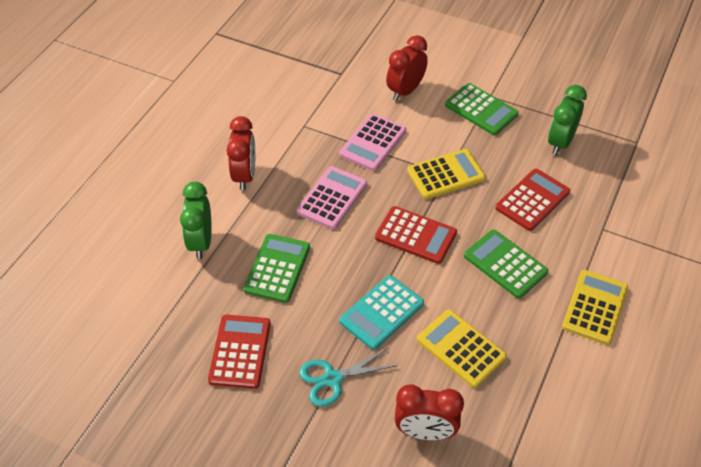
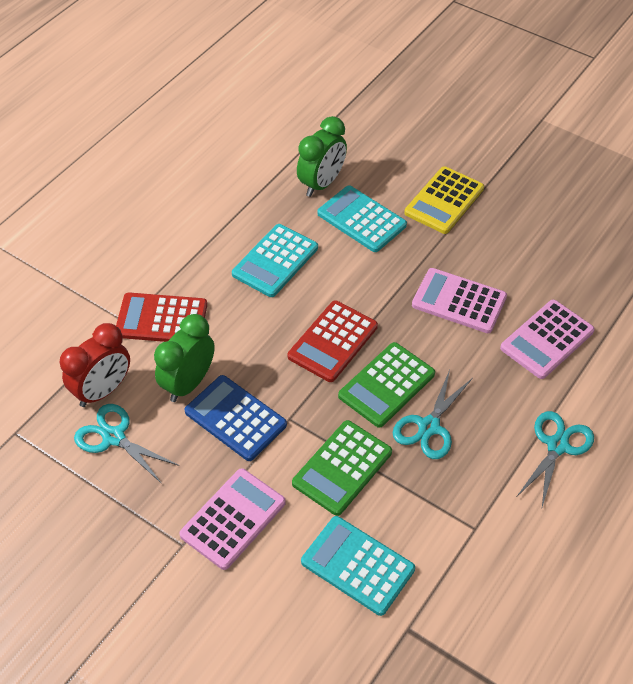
blue calculator: none = 0 -> [184,375,287,461] = 1
green calculator: [243,234,310,303] [445,83,519,135] [464,229,548,298] = 3 -> [292,420,392,516] [338,342,435,428] = 2
pink calculator: [297,166,367,229] [339,114,406,171] = 2 -> [179,468,286,570] [412,268,507,333] [500,300,595,379] = 3
red calculator: [208,315,271,389] [375,206,457,264] [495,169,570,231] = 3 -> [116,292,207,342] [288,300,378,382] = 2
red clock: [227,116,255,191] [386,35,428,101] [395,384,464,440] = 3 -> [60,323,130,407] = 1
turquoise calculator: [339,275,424,350] = 1 -> [232,224,318,297] [301,516,415,616] [317,186,407,252] = 3
turquoise scissors: [299,348,398,407] = 1 -> [74,404,179,484] [393,370,473,459] [517,411,594,507] = 3
yellow calculator: [407,149,486,199] [417,309,507,388] [562,270,628,345] = 3 -> [404,166,484,234] = 1

